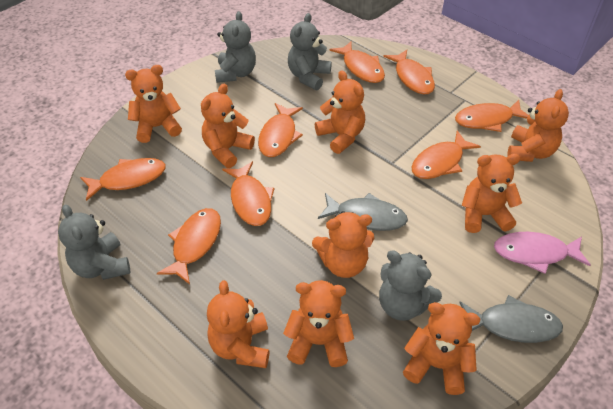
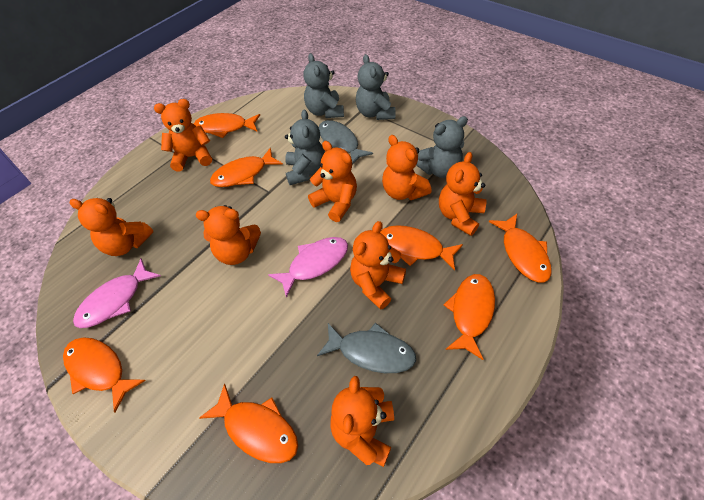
orange fish: [80,158,166,201] [157,208,221,284] [222,161,275,226] [258,103,303,157] [330,41,385,83] [383,50,435,94] [412,130,481,179] [455,100,528,132] = 8 -> [63,337,146,412] [194,113,260,138] [199,383,298,463] [210,147,283,187] [380,225,463,271] [444,274,495,360] [489,214,552,282] = 7
orange teddy bear: [125,65,182,143] [201,84,255,168] [207,280,269,368] [283,280,354,367] [312,211,374,278] [315,70,365,154] [403,302,480,395] [462,154,522,233] [507,89,569,162] = 9 -> [70,198,153,256] [154,99,212,171] [196,205,261,265] [308,141,357,222] [330,376,394,467] [350,221,406,310] [382,135,432,200] [439,152,486,236] = 8
pink fish: [494,232,591,274] = 1 -> [73,259,161,328] [268,237,348,298] = 2

